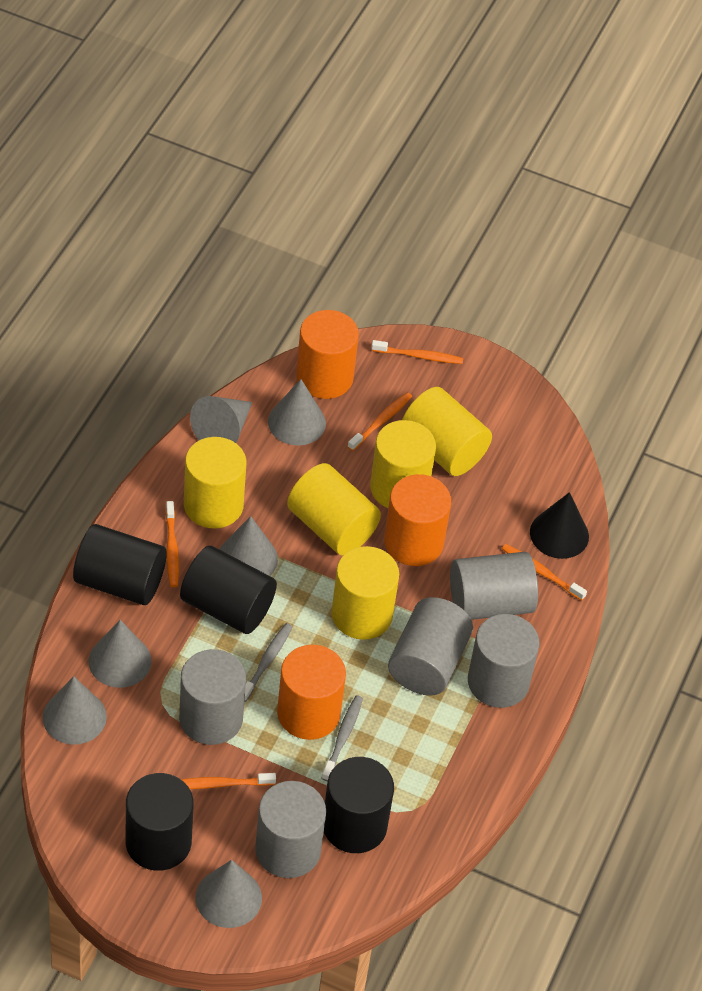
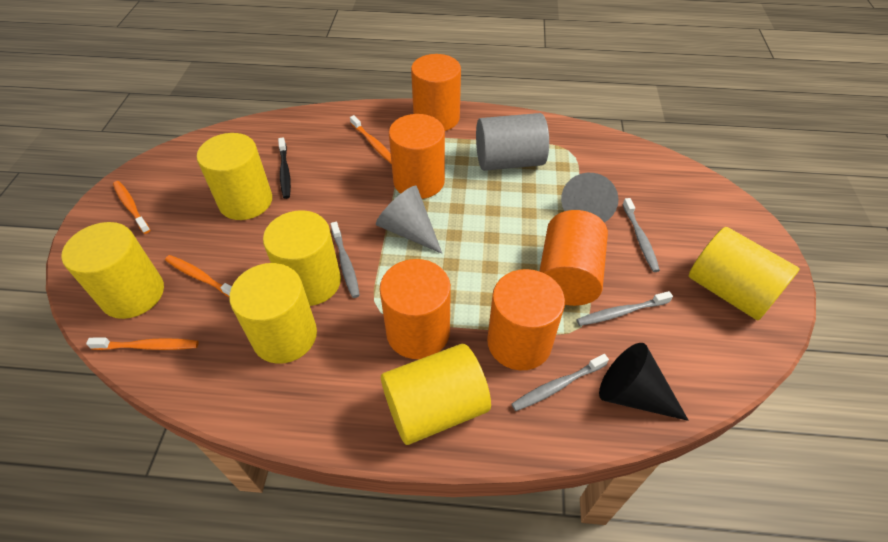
black cylinder: [73,524,167,605] [125,773,194,871] [180,546,277,634] [324,757,394,853] = 4 -> none = 0
black toothbrush: none = 0 -> [278,138,291,199] = 1
grey cone: [42,676,107,745] [89,620,152,688] [190,396,252,443] [195,860,262,928] [219,516,278,576] [268,379,326,446] = 6 -> [376,186,442,254] [561,173,619,222] = 2
grey cylinder: [179,649,246,745] [255,781,326,878] [388,597,473,696] [450,552,538,620] [468,614,539,708] = 5 -> [476,113,549,171] = 1
grey toothbrush: [244,623,292,702] [321,695,363,781] = 2 -> [331,222,360,298] [511,354,609,411] [576,291,673,326] [622,198,660,272] = 4
orange cylinder: [277,645,346,740] [296,310,359,399] [384,474,451,566] = 3 -> [379,259,451,359] [389,114,445,199] [411,54,461,131] [487,269,565,370] [539,210,608,306] = 5
orange toothbrush: [166,501,179,587] [181,773,276,789] [347,392,412,451] [371,340,463,364] [502,544,587,601] = 5 -> [86,337,199,350] [113,181,150,234] [165,255,232,297] [350,115,392,164] = 4
yellow cylinder: [184,437,247,529] [287,463,381,555] [331,546,399,640] [370,420,436,508] [402,387,492,476] = 5 -> [61,222,164,319] [197,133,272,220] [229,263,317,364] [263,210,341,306] [381,344,491,445] [689,227,799,320] = 6

